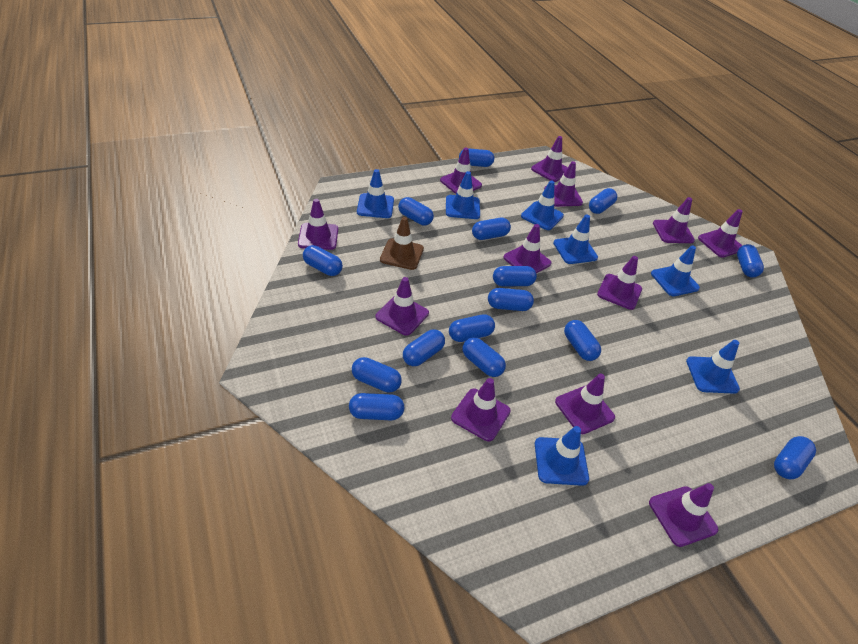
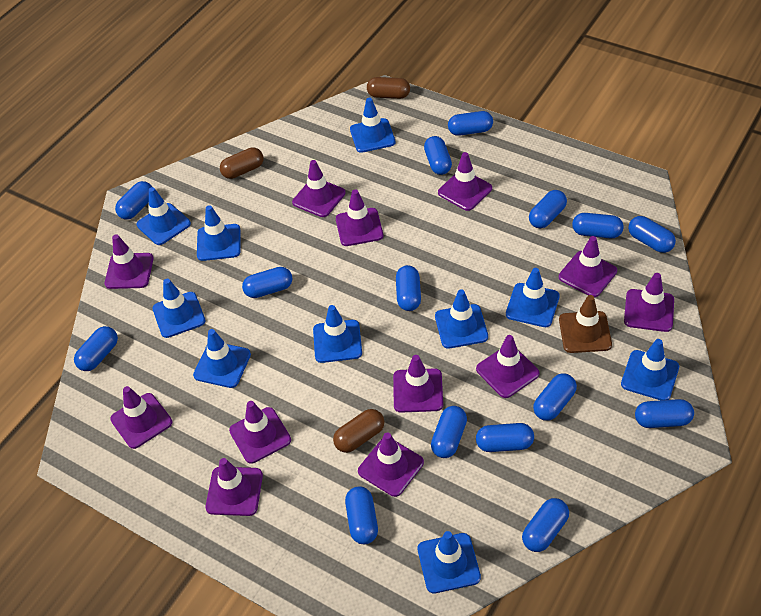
blue traffic cone: [357,169,394,218] [446,171,480,219] [521,181,564,230] [535,426,589,486] [553,215,598,264] [651,246,700,296] [686,340,740,394] = 7 -> [136,187,191,245] [153,279,206,338] [193,329,251,388] [197,205,240,261] [313,305,362,363] [350,98,396,153] [418,531,481,593] [435,289,488,349] [506,268,560,327] [621,339,679,400] = 10
brown capsule: none = 0 -> [220,147,264,179] [333,409,384,453] [367,77,410,99] = 3

